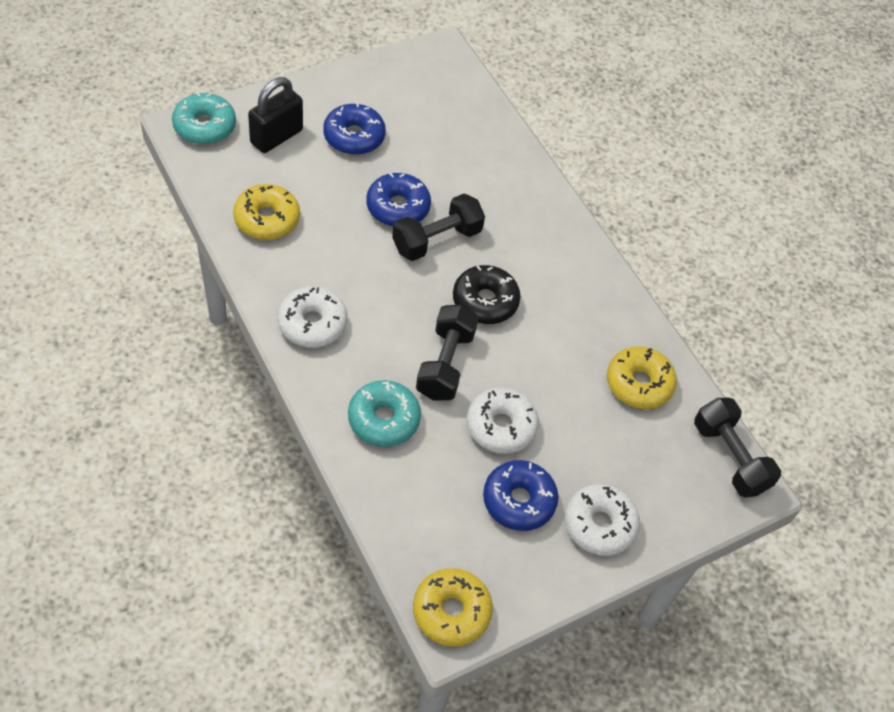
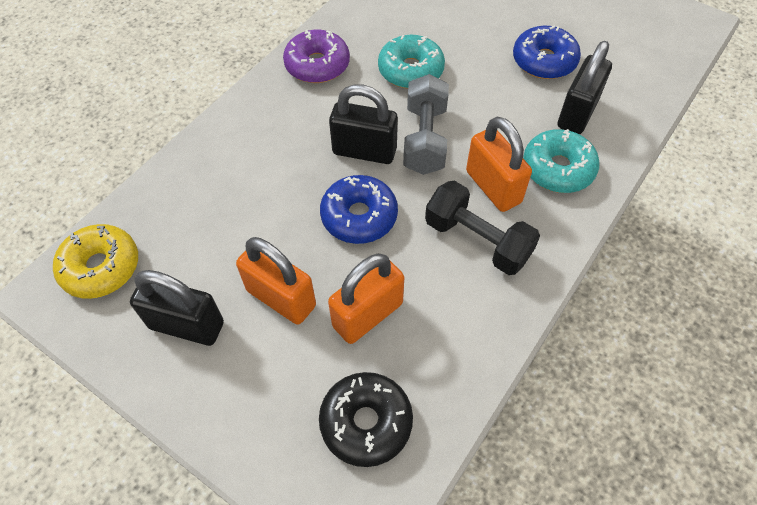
black dumbbell: [392,194,485,261] [416,304,479,401] [694,398,781,498] = 3 -> [425,180,540,275] = 1
black padlock: [248,77,303,153] = 1 -> [130,270,224,346] [329,84,398,164] [558,41,612,134] = 3
blue donut: [323,103,386,155] [366,173,431,227] [483,460,559,531] = 3 -> [320,175,398,244] [513,26,581,79] = 2
grey dumbbell: none = 0 -> [403,74,449,175] = 1
orange padlock: none = 0 -> [236,237,316,325] [328,254,404,344] [466,116,532,212] = 3
purple donut: none = 0 -> [283,29,350,83] = 1
white donut: [277,286,347,348] [466,387,539,454] [565,484,640,556] = 3 -> none = 0
yellow donut: [233,184,300,240] [413,568,493,646] [607,346,677,409] = 3 -> [53,224,138,299] = 1

